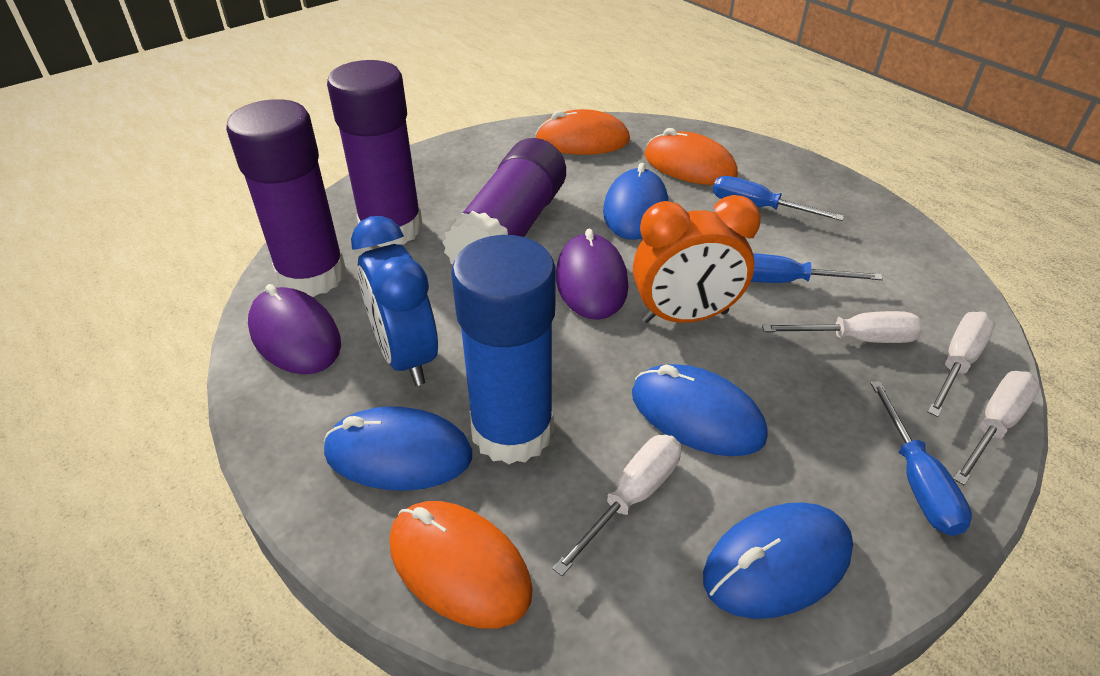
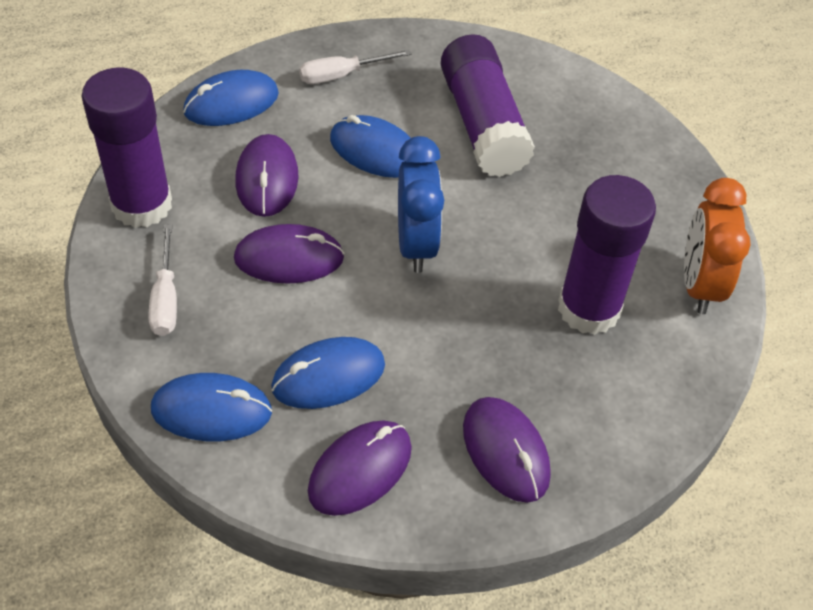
blue glue stick: [451,235,556,464] = 1 -> none = 0
blue screwdriver: [713,176,844,221] [751,253,883,283] [870,381,972,536] = 3 -> none = 0
orange mouse: [389,501,533,628] [535,109,630,155] [645,128,738,185] = 3 -> none = 0
purple mouse: [248,284,341,374] [556,229,628,320] = 2 -> [234,224,344,284] [235,134,299,217] [308,421,412,516] [463,397,551,503] = 4
white screwdriver: [552,435,681,576] [762,311,924,343] [927,312,995,417] [953,371,1040,485] = 4 -> [149,224,177,336] [299,50,412,84] = 2

